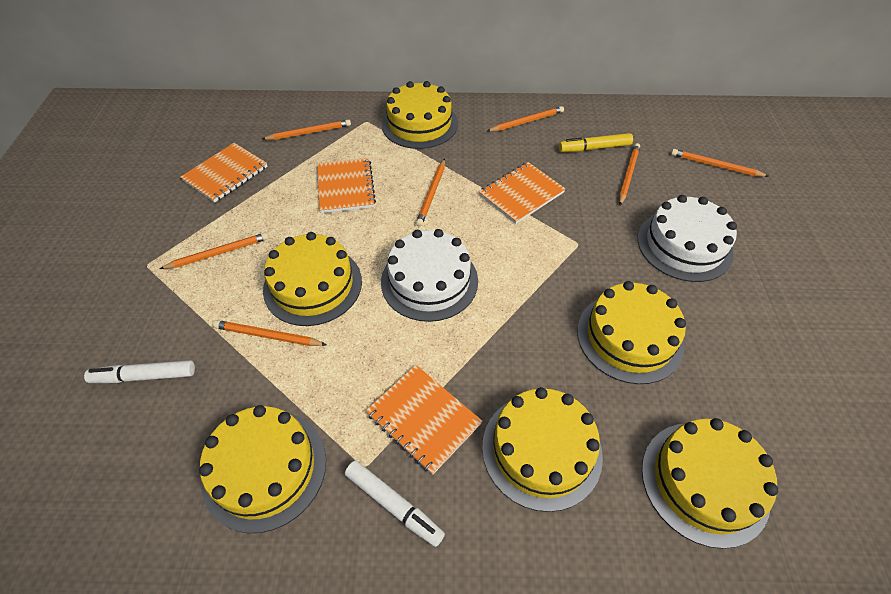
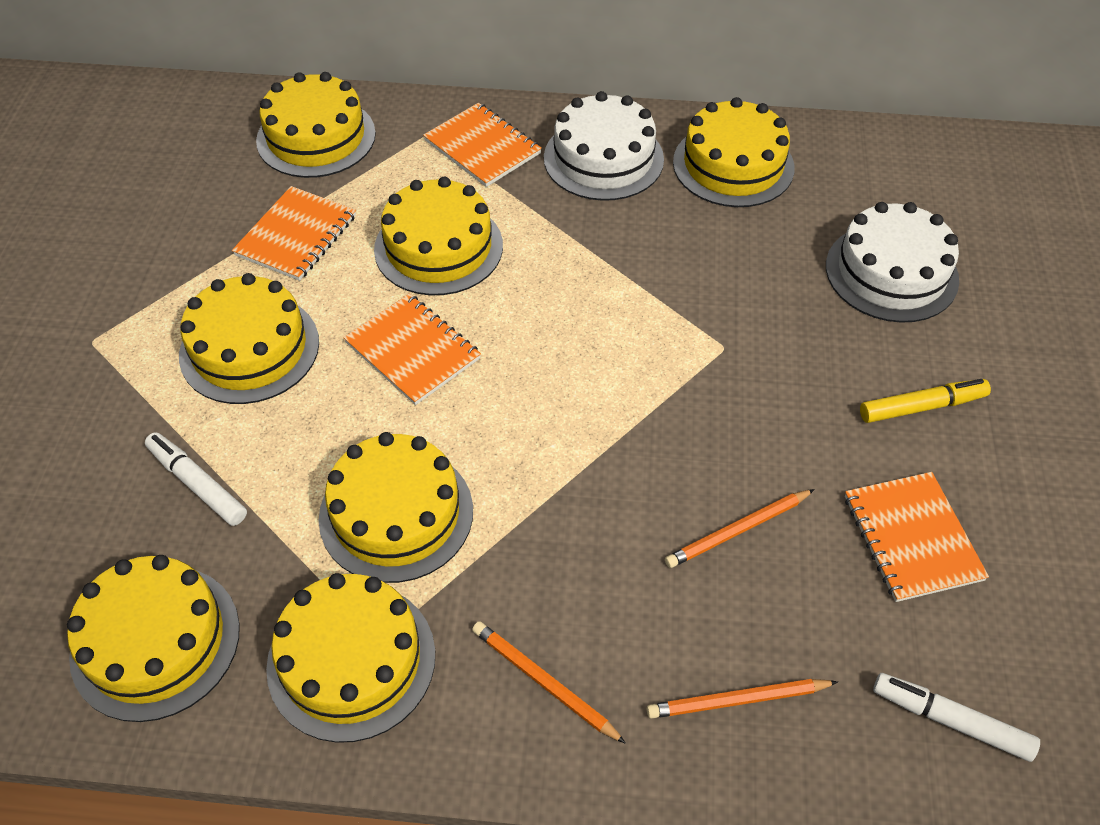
orange pencil: [159,232,269,269] [213,320,327,346] [262,119,351,140] [416,159,445,227] [487,106,564,132] [619,143,640,205] [671,149,769,177] = 7 -> [472,621,626,744] [647,679,838,719] [665,489,815,568] = 3
yellow cake: [199,405,326,533] [263,232,362,326] [381,81,458,149] [482,387,603,512] [577,281,686,384] [642,418,778,549] = 6 -> [67,555,240,722] [179,273,319,404] [256,72,376,178] [266,573,435,743] [319,432,473,583] [374,177,503,295] [673,97,794,207] = 7

